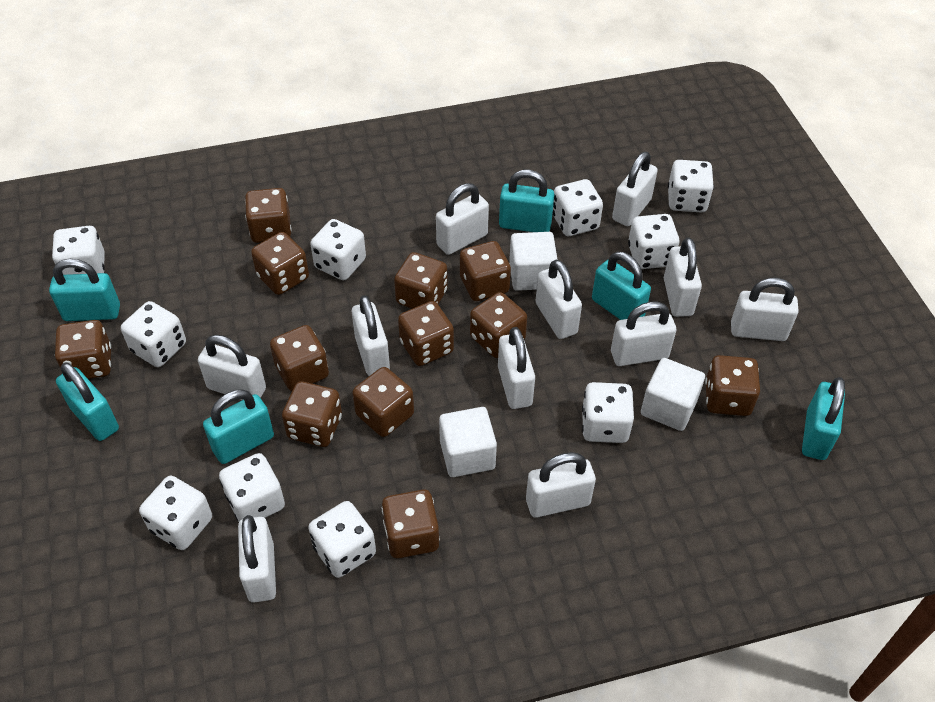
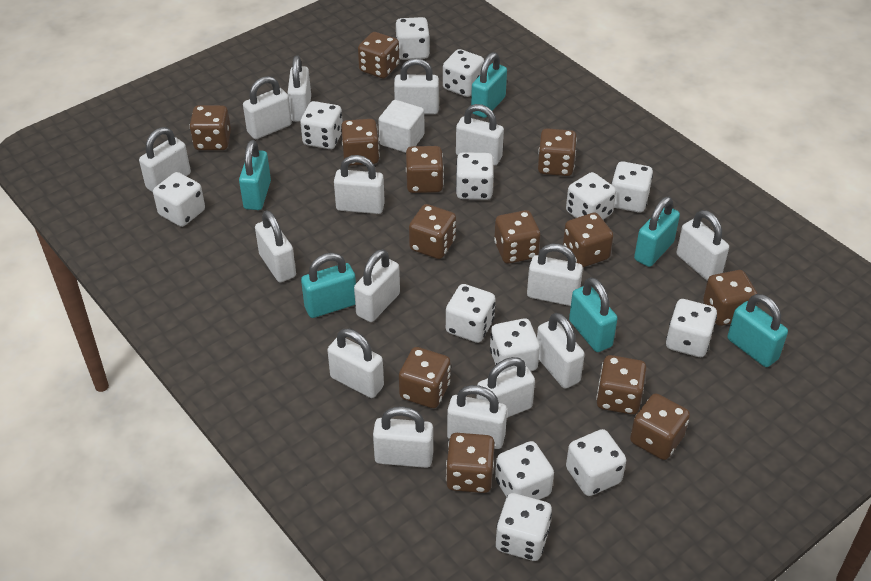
brown dice: [55,320,111,379] [245,188,291,243] [251,232,309,295] [270,325,329,391] [282,381,342,447] [352,367,414,437] [382,490,440,559] [394,252,448,309] [398,301,454,366] [460,241,511,301] [470,292,527,358] [705,355,760,416] = 12 -> [189,105,231,150] [341,119,379,166] [358,32,399,78] [399,347,451,408] [406,146,444,193] [409,204,456,259] [446,433,495,493] [494,210,540,264] [538,128,577,176] [563,212,613,267] [596,355,646,415] [630,393,690,460] [703,270,757,326] = 13
white cube: [439,407,497,477] [509,232,558,291] [641,358,705,431] = 3 -> [378,100,424,153] = 1
white dice: [52,226,105,275] [121,301,186,367] [139,476,212,550] [219,453,285,522] [308,501,376,578] [310,219,366,280] [553,179,603,236] [582,382,634,443] [628,214,679,269] [668,160,714,213] = 10 -> [153,172,205,227] [300,101,343,149] [396,17,430,60] [443,49,484,97] [446,284,496,343] [456,152,494,200] [490,318,540,373] [495,441,554,500] [496,493,552,561] [566,172,616,219] [566,429,626,496] [611,161,653,213] [666,299,717,357] = 13
white padlock: [198,335,266,400] [238,515,276,602] [352,295,390,376] [436,183,489,255] [498,327,535,409] [526,452,596,518] [536,259,582,339] [611,302,676,366] [612,152,658,226] [664,238,702,317] [731,278,799,341] = 11 -> [139,127,191,192] [243,76,292,139] [255,210,296,282] [288,55,311,122] [327,329,384,398] [334,155,385,214] [354,249,400,322] [373,406,433,468] [394,58,439,114] [447,385,507,449] [456,104,504,165] [477,357,535,418] [527,243,583,306] [537,313,585,389] [677,210,729,281] = 15

